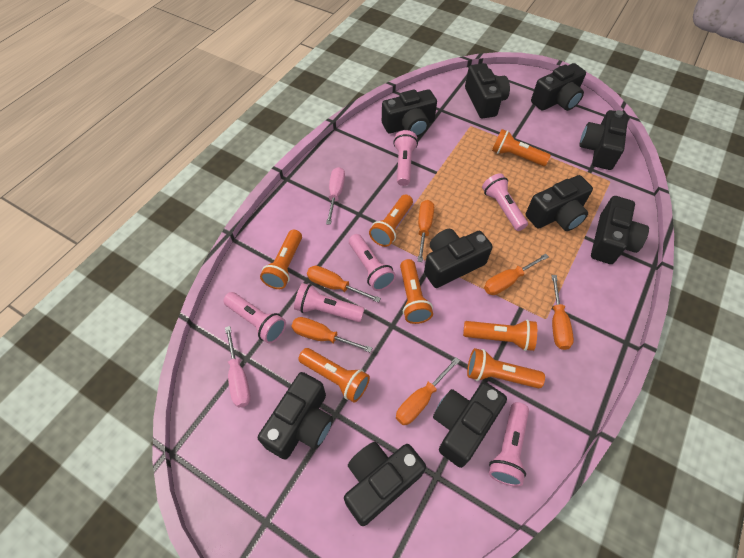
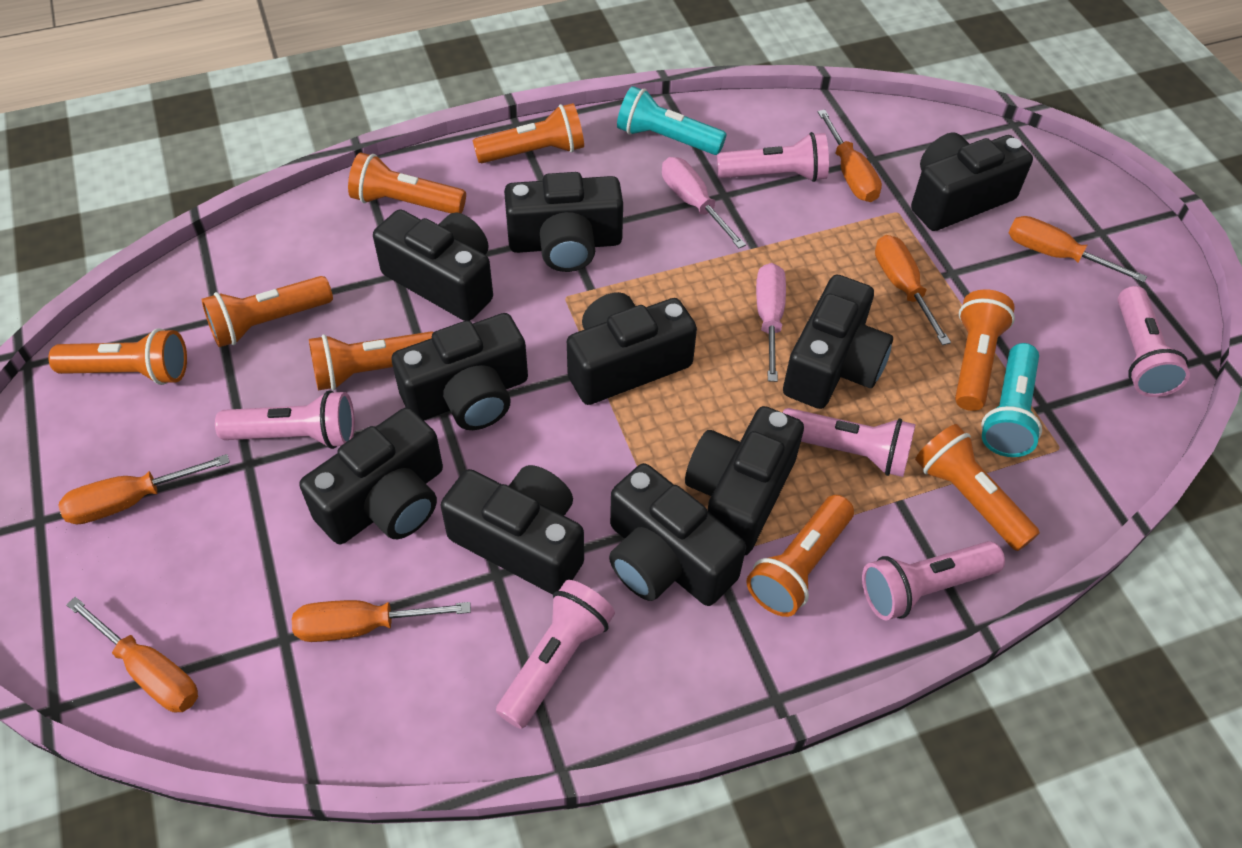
orange flashlight: [260,230,302,289] [298,348,370,403] [369,194,413,247] [400,259,433,324] [463,320,537,351] [467,348,545,388] [492,129,551,166] = 7 -> [49,328,187,385] [202,276,333,347] [309,331,434,391] [348,152,466,213] [473,103,584,163] [746,495,854,617] [915,424,1040,551] [955,289,1015,411] = 8
turquoise flashlight: none = 0 -> [617,86,727,155] [981,343,1042,457] = 2

